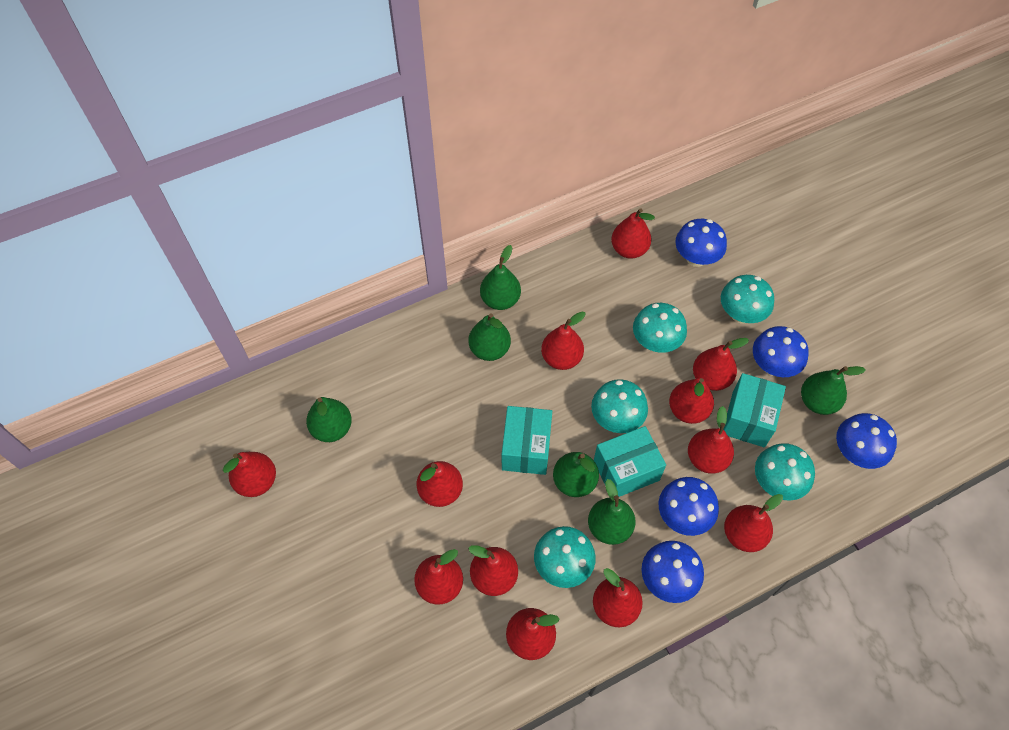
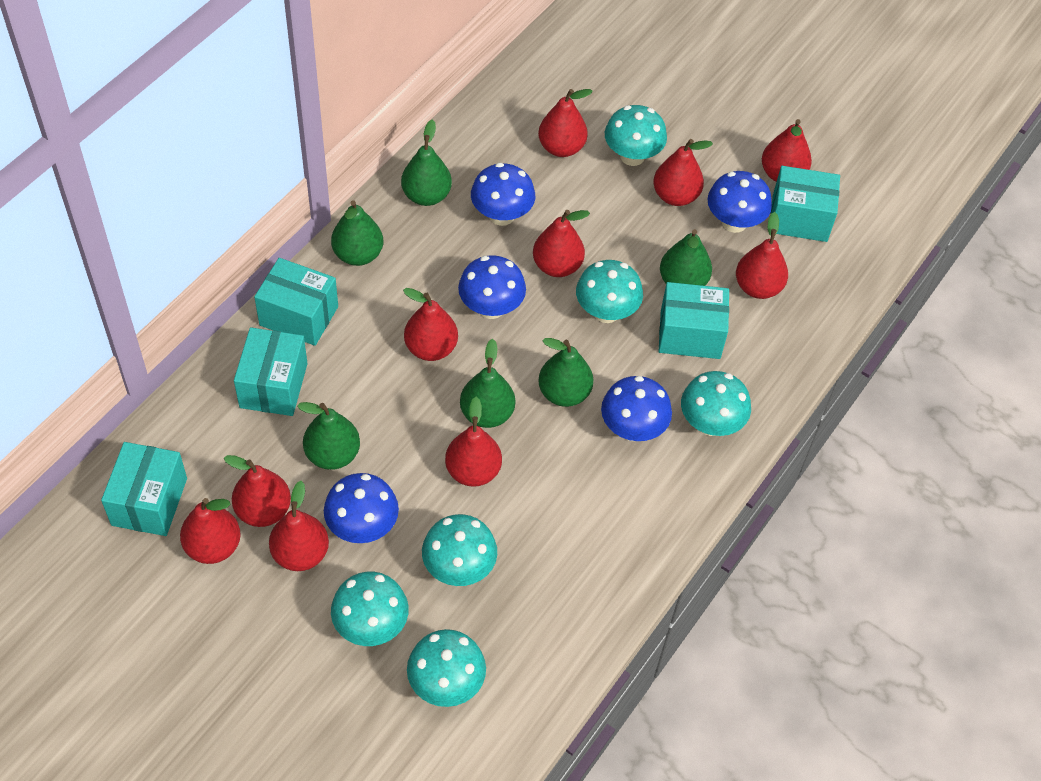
red pear: [223,452,276,497] [414,549,463,605] [417,461,463,507] [468,545,518,596] [506,608,559,660] [541,311,585,370] [593,568,643,627] [611,208,655,259] [669,378,714,424] [688,406,734,474] [693,338,749,391] [724,494,783,552] = 12 -> [180,498,241,564] [224,455,291,527] [269,481,329,571] [403,288,458,361] [445,397,502,487] [533,210,590,277] [538,89,593,157] [653,139,713,206] [736,212,788,299] [762,119,812,182] = 10
turquoise box: [502,406,552,475] [594,426,666,497] [723,373,786,448] = 3 -> [101,442,187,536] [234,327,308,416] [254,258,338,346] [658,282,729,359] [770,166,840,242] = 5
turquoise mushroom: [534,526,596,588] [591,379,648,433] [633,303,687,353] [721,275,774,323] [755,443,815,501] = 5 -> [331,572,409,646] [407,629,486,707] [422,514,497,586] [576,260,643,323] [605,105,667,166] [681,371,751,436] = 6

